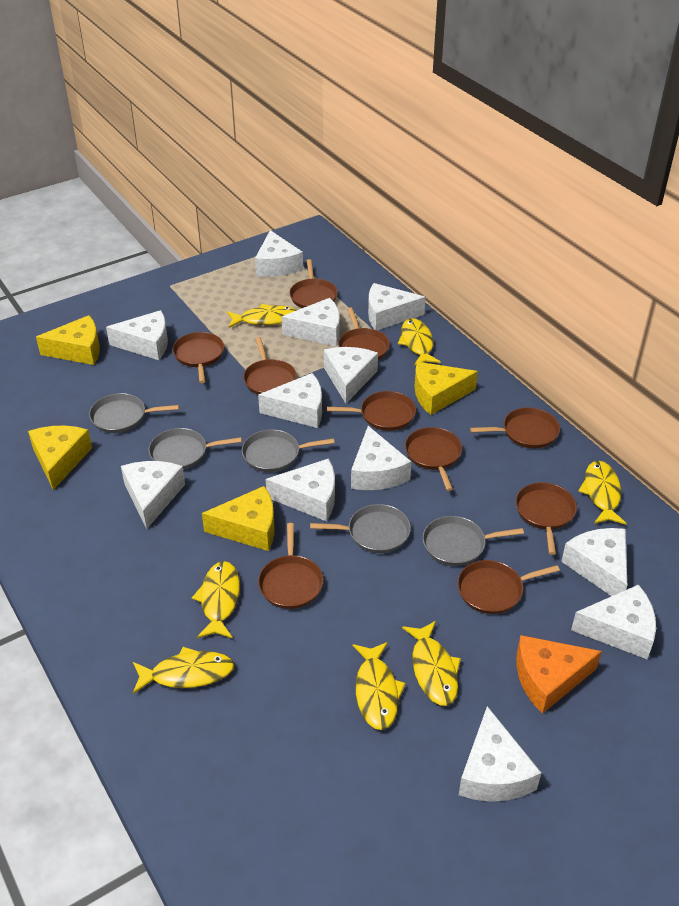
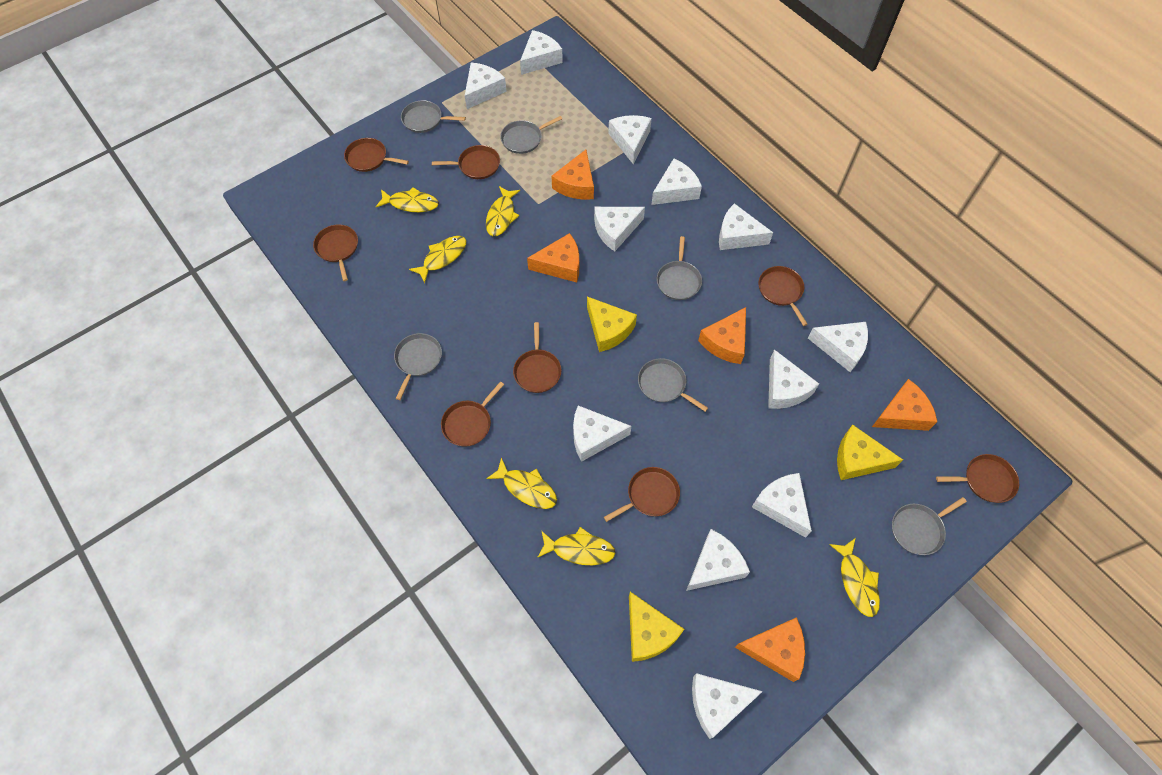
brown pan: [172,332,224,383] [243,337,296,395] [258,523,323,609] [289,259,338,308] [327,391,416,431] [338,307,390,360] [405,427,462,491] [457,560,560,614] [470,407,560,448] [515,482,577,555] = 10 -> [313,224,358,281] [344,138,409,172] [432,145,500,179] [441,382,504,447] [513,322,561,393] [604,467,680,522] [759,266,808,326] [936,454,1019,503] = 8
grey pan: [89,393,179,433] [148,428,242,470] [242,429,334,472] [310,504,411,553] [423,516,524,566] = 5 -> [394,333,442,400] [401,100,466,133] [500,116,562,154] [638,358,708,412] [657,236,702,300] [892,497,967,555] = 6
orange cheese: [516,635,602,714] = 1 -> [527,233,579,282] [551,150,594,200] [698,307,746,364] [735,617,805,682] [872,379,937,431] = 5
yellow cheese: [28,426,92,490] [36,315,100,365] [202,486,275,551] [415,362,478,415] = 4 -> [587,297,637,352] [629,592,684,662] [837,424,903,480] = 3
yellow fish: [133,647,234,694] [192,561,240,638] [227,304,297,328] [353,642,406,730] [398,318,441,366] [402,621,461,706] [578,461,627,525] = 7 -> [376,187,439,212] [409,236,466,283] [486,186,520,236] [486,458,557,509] [537,527,616,565] [829,538,880,617] = 6

